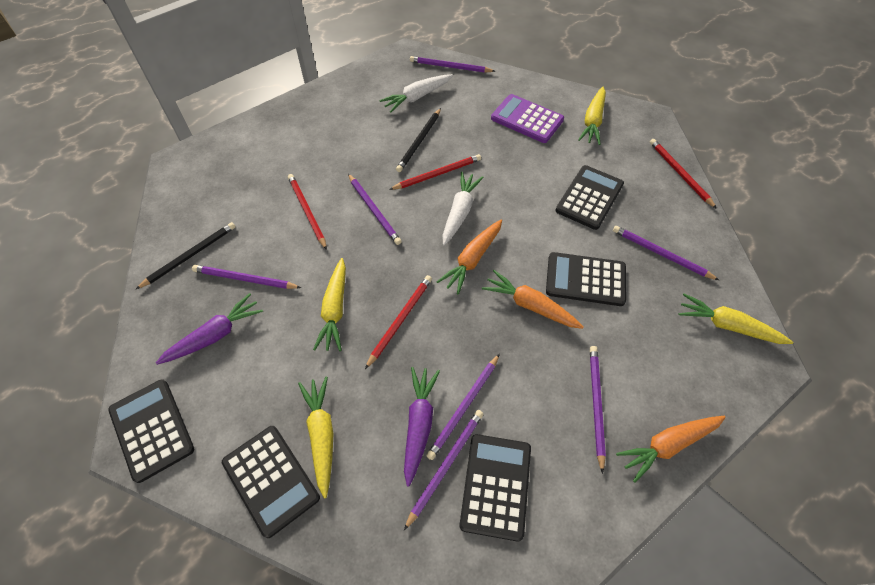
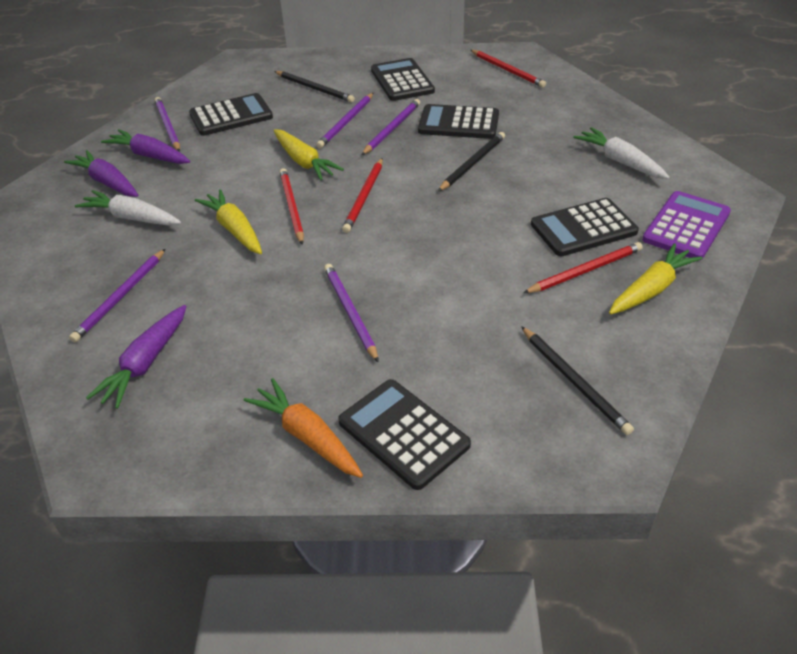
black pencil: [136,222,235,289] [396,108,441,172] = 2 -> [274,71,355,103] [438,132,505,192] [521,326,634,435] = 3
orange carrot: [437,220,502,295] [482,270,584,329] [616,416,726,482] = 3 -> [244,378,363,478] = 1
purple carrot: [156,293,263,365] [404,367,440,487] = 2 -> [64,150,138,197] [86,305,186,409] [101,129,190,164] = 3
purple pencil: [192,265,301,289] [348,174,402,245] [404,410,484,530] [410,56,495,73] [426,353,500,460] [590,346,606,474] [613,226,719,280] = 7 -> [69,249,165,342] [155,97,180,152] [316,93,373,148] [324,264,379,363] [362,99,420,155] = 5
yellow carrot: [298,377,334,499] [313,258,346,351] [578,87,606,145] [678,293,793,344] = 4 -> [195,189,262,254] [274,129,344,180] [609,243,703,314] = 3

